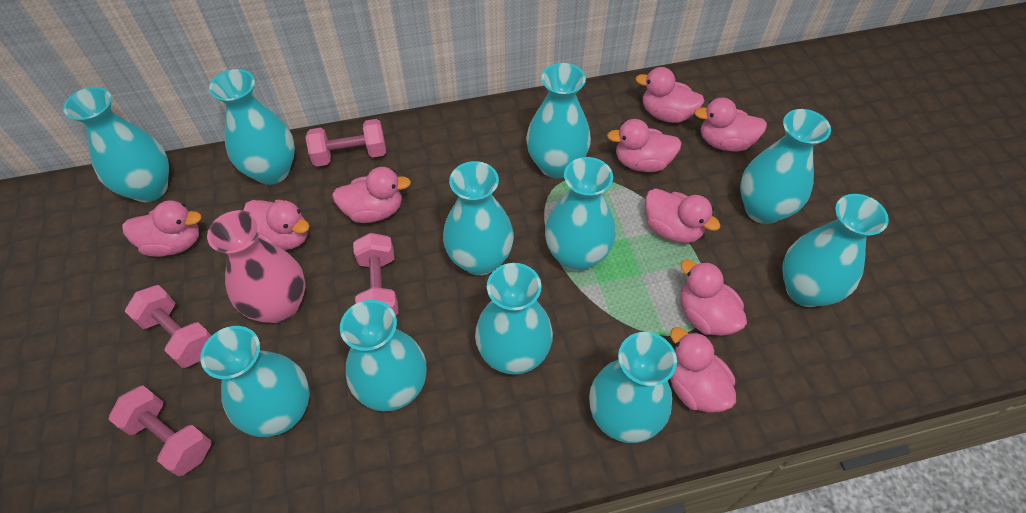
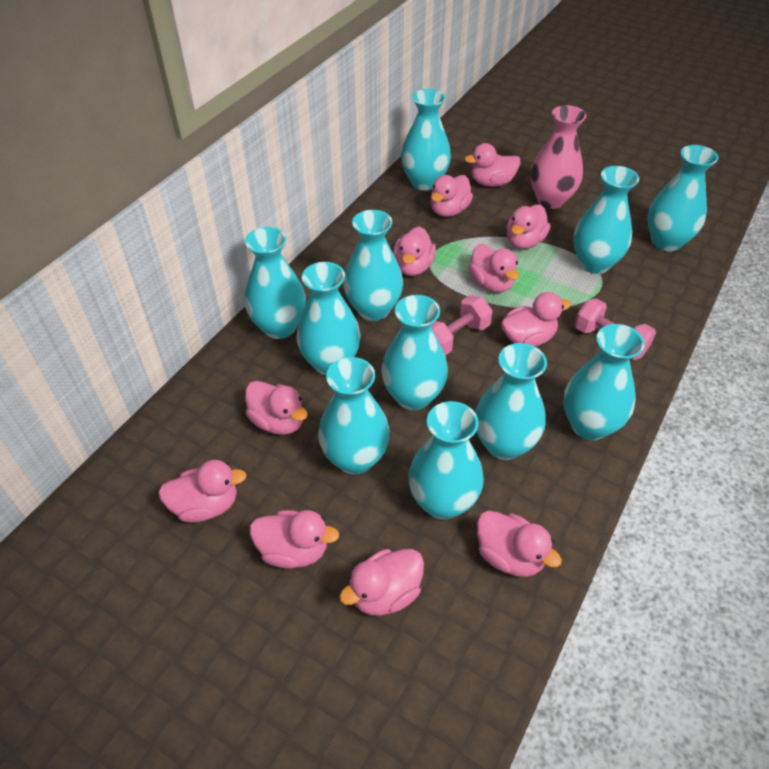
pink duck: [122,200,202,257] [243,200,310,250] [332,167,411,223] [607,119,682,172] [635,67,705,123] [645,188,721,243] [670,327,736,413] [680,260,747,336] [694,98,767,151] = 9 -> [158,460,247,522] [245,381,308,435] [250,510,339,568] [339,549,424,616] [393,226,436,276] [431,175,473,217] [464,143,521,187] [468,244,519,293] [477,511,562,577] [501,292,571,347] [507,204,550,249] = 11
pink dumbbell: [108,386,211,476] [125,285,211,368] [305,119,386,167] [353,233,398,315] = 4 -> [431,295,493,355] [575,298,656,360] = 2

